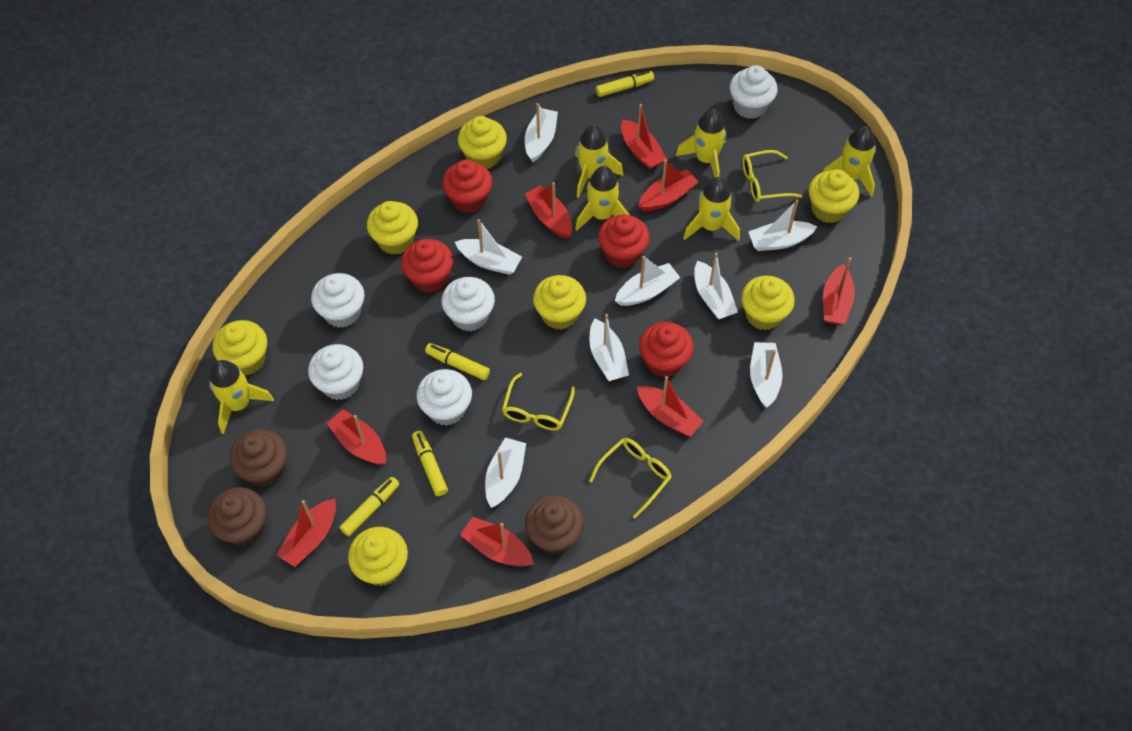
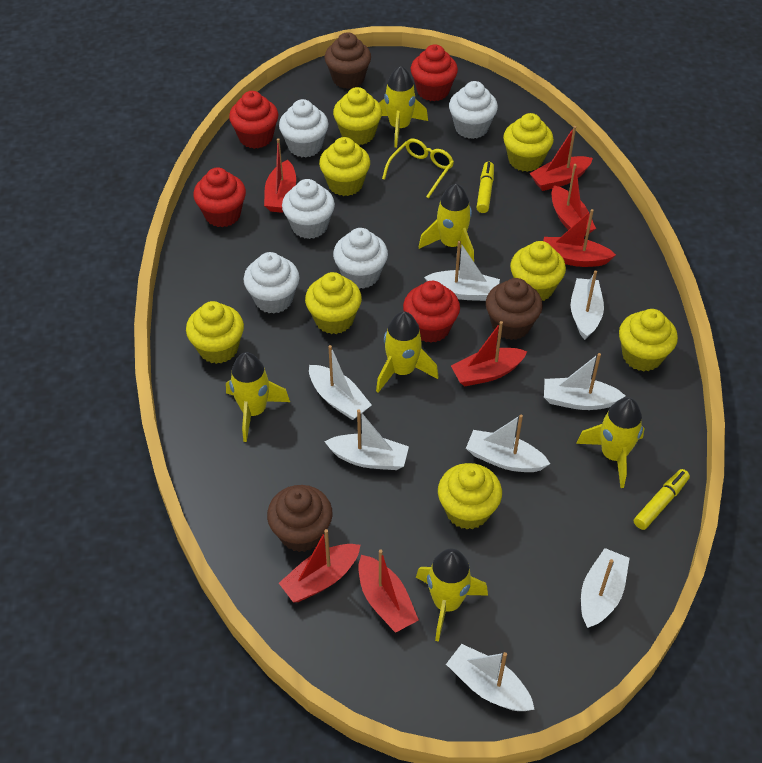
red boat: [277,499,336,567] [327,409,386,465] [460,517,534,566] [525,182,572,239] [621,104,667,170] [637,376,704,437] [639,159,699,211] [823,257,855,325] = 8 -> [264,138,296,213] [279,529,360,603] [358,549,419,633] [451,321,527,387] [530,126,593,191] [543,209,616,267] [552,164,596,236] = 7
yellow cupcake: [213,320,267,376] [348,527,408,586] [367,201,418,255] [458,116,507,169] [533,275,586,330] [741,276,795,330] [808,169,859,223] = 7 -> [186,301,244,364] [305,272,362,334] [319,137,370,196] [333,87,382,145] [438,463,502,529] [503,113,554,172] [510,241,566,301] [619,309,678,371] = 8
yellow glasses: [502,373,575,431] [589,438,672,518] [742,150,803,202] = 3 -> [382,139,454,198] = 1
yellow marker: [339,477,399,536] [412,431,448,496] [425,343,490,380] [596,71,654,97] = 4 -> [476,162,494,213] [634,469,690,530] = 2

